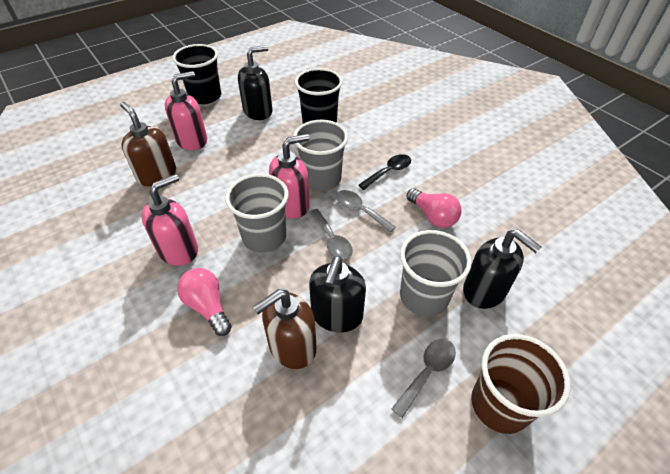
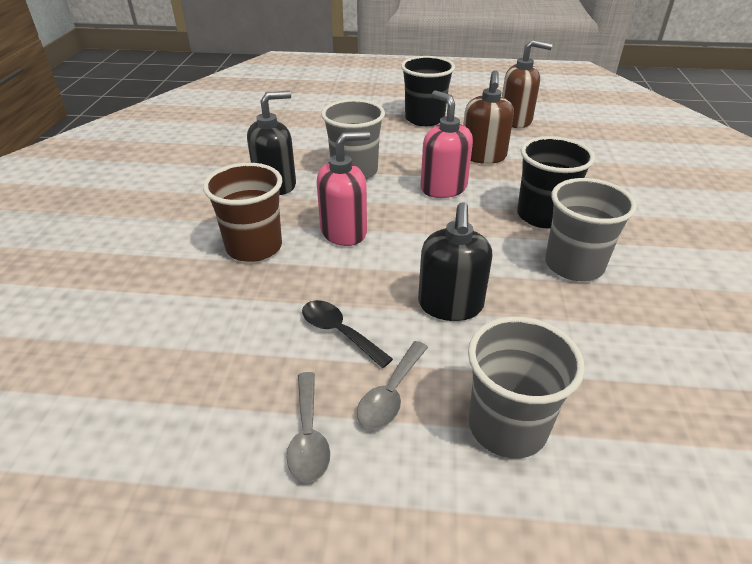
black soap dispenser: [238,45,272,120] [309,256,366,332] [463,229,541,309] = 3 -> [247,91,296,195] [418,202,492,321] = 2
grey spoon: [309,209,353,260] [336,190,396,232] [391,339,456,418] = 3 -> [287,372,330,483] [357,341,428,429] = 2
pink light bulb: [177,268,232,336] [406,188,461,228] = 2 -> none = 0
pink soap dispenser: [141,174,198,266] [165,71,207,150] [269,134,310,219] = 3 -> [317,131,370,246] [420,90,473,198] = 2

